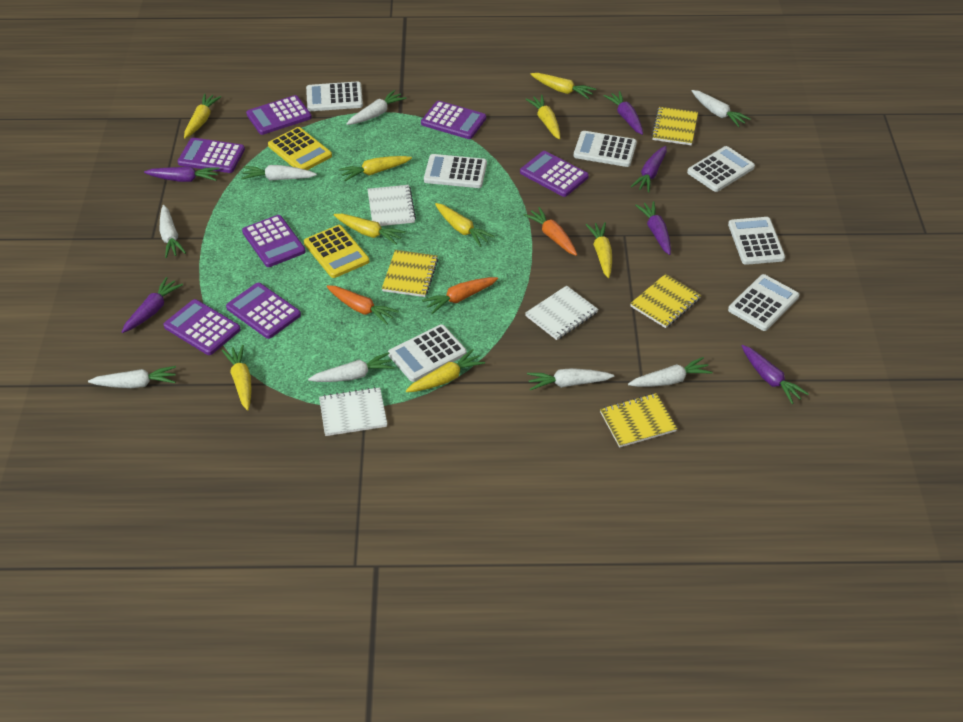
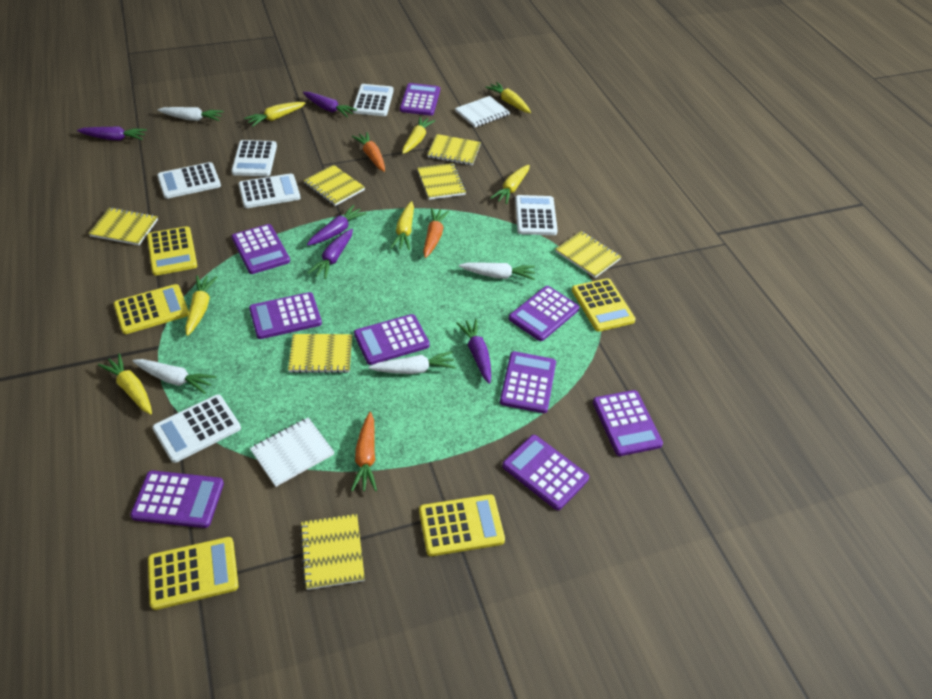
purple calculator: [163,299,241,355] [178,138,245,173] [226,283,301,339] [242,215,306,267] [246,95,312,135] [421,101,486,139] [520,151,589,197] = 7 -> [130,470,224,528] [232,224,290,274] [249,292,322,339] [354,314,430,365] [400,83,440,116] [500,351,556,413] [502,435,589,510] [509,286,579,341] [593,390,663,456] = 9
purple carrot: [122,277,183,333] [144,166,219,182] [604,91,643,135] [631,146,667,192] [635,201,671,255] [742,345,809,404] = 6 -> [77,126,147,141] [303,92,357,118] [307,205,367,245] [308,229,353,279] [456,319,491,384] = 5
white calculator: [306,81,363,111] [388,324,467,382] [424,154,487,188] [574,131,637,167] [687,146,755,192] [728,217,785,265] [728,274,799,331] = 7 -> [152,394,241,463] [157,162,221,199] [231,140,277,176] [238,174,300,208] [353,84,394,116] [515,195,558,235] = 6
white carrot: [88,366,176,388] [160,205,186,258] [241,165,317,180] [308,352,395,382] [346,90,407,125] [527,368,614,390] [628,357,713,387] [692,90,751,127] = 8 -> [133,359,216,394] [158,107,224,121] [369,351,456,374] [459,263,535,280] = 4
white notebook: [319,387,387,436] [367,185,416,226] [525,285,598,340] = 3 -> [250,417,334,487] [455,96,510,127] = 2
yellow calculator: [268,127,332,170] [304,225,370,278] = 2 -> [114,284,189,334] [147,226,197,276] [148,537,239,610] [419,494,505,556] [572,278,636,332] = 5
yellow carrot: [184,94,221,138] [222,345,251,411] [334,214,406,245] [339,156,412,181] [406,349,485,392] [435,203,495,247] [525,95,560,139] [531,73,596,99] [586,222,612,278] = 9 -> [98,353,152,414] [185,276,217,336] [244,102,306,127] [390,201,414,250] [402,117,435,154] [485,82,531,113] [491,165,530,204] = 7
yellow notebook: [382,250,438,297] [600,393,677,448] [630,274,701,328] [651,107,698,145] = 4 -> [88,207,158,245] [288,334,352,373] [300,514,365,590] [304,165,365,206] [417,163,466,200] [427,134,481,165] [555,231,622,278] = 7

